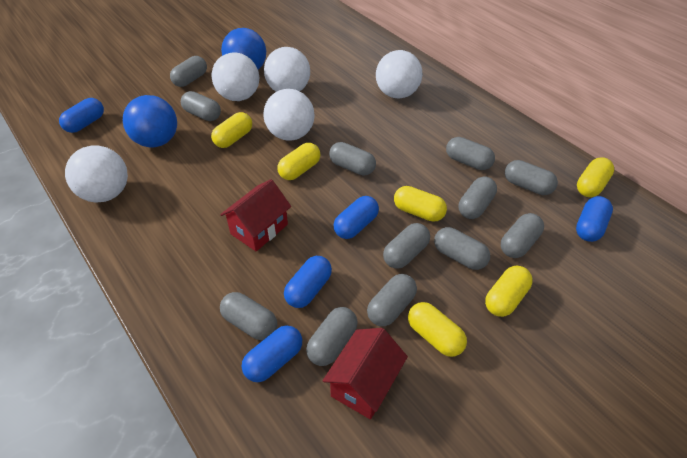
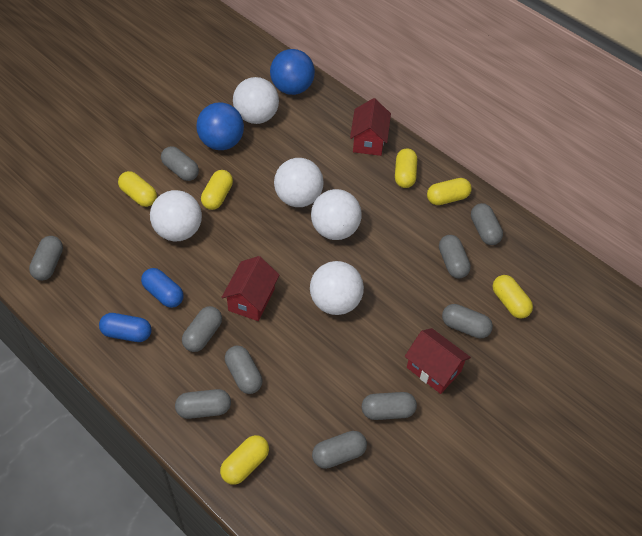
blue capsule: [59,98,104,133] [242,325,302,382] [284,256,332,308] [334,196,379,239] [576,196,613,242] = 5 -> [99,313,151,342] [141,268,184,308] = 2
grey capsule: [170,56,207,87] [181,91,221,121] [220,292,277,340] [306,307,357,366] [329,142,376,176] [367,274,417,326] [383,223,430,269] [434,227,490,270] [446,137,495,170] [459,176,497,219] [501,213,544,258] [505,160,558,195] = 12 -> [29,236,63,281] [161,146,199,181] [175,389,231,419] [182,306,222,352] [225,346,262,394] [312,431,367,469] [362,392,417,420] [439,235,471,278] [442,304,493,338] [471,203,503,245] = 10
red house: [220,179,291,251] [323,328,408,419] = 2 -> [221,256,279,321] [350,98,391,156] [405,328,471,394] = 3

